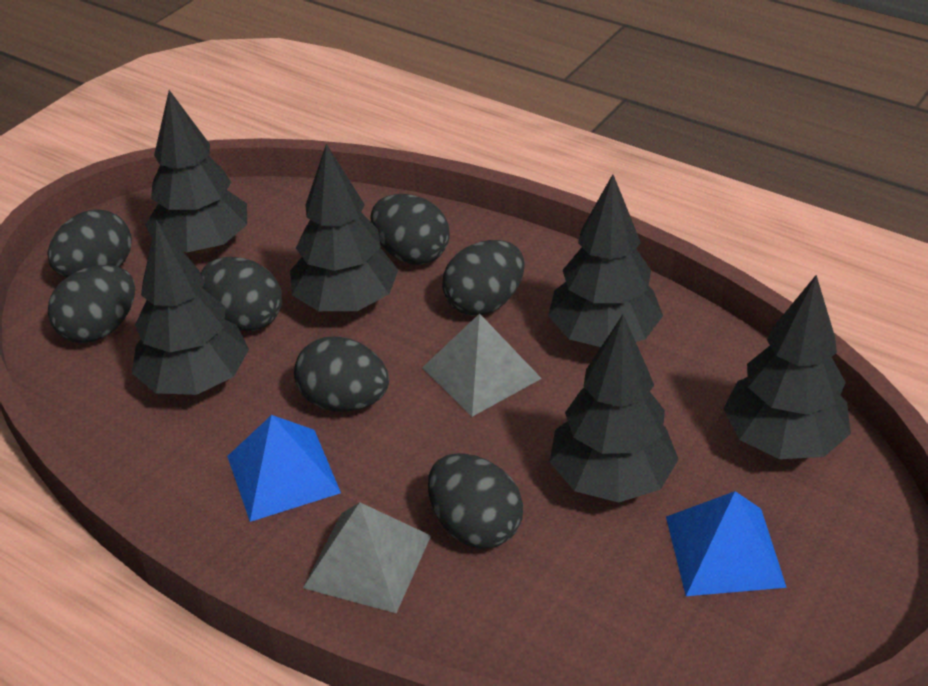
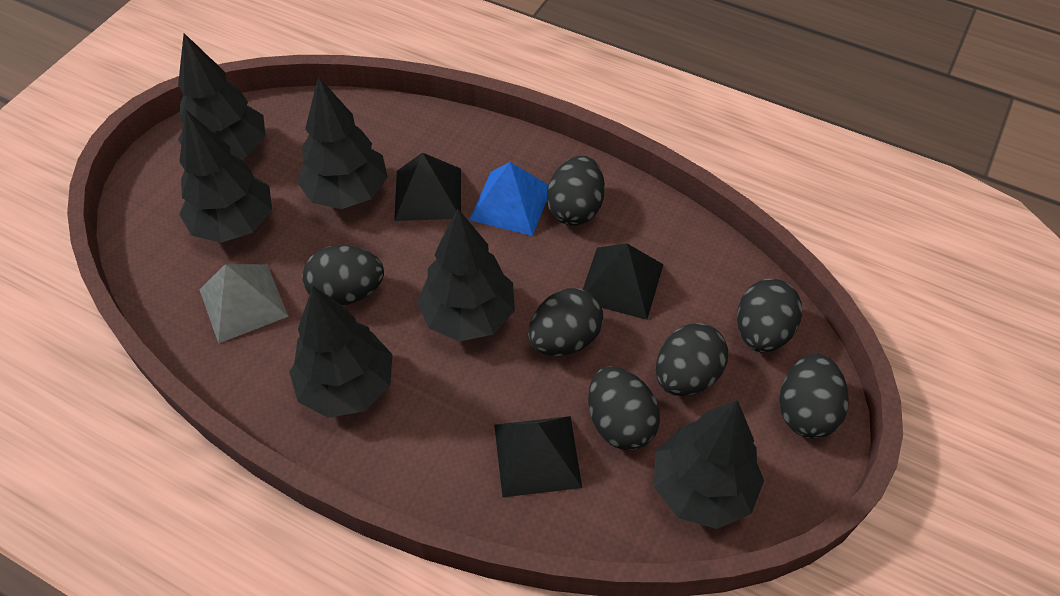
black pyramid: none = 0 -> [394,152,461,221] [494,416,582,497] [583,243,664,320] = 3
blue pyramid: [227,415,341,522] [666,491,787,596] = 2 -> [469,162,548,236] = 1
grey pyramid: [303,502,431,613] [422,313,542,417] = 2 -> [199,264,289,344] = 1

